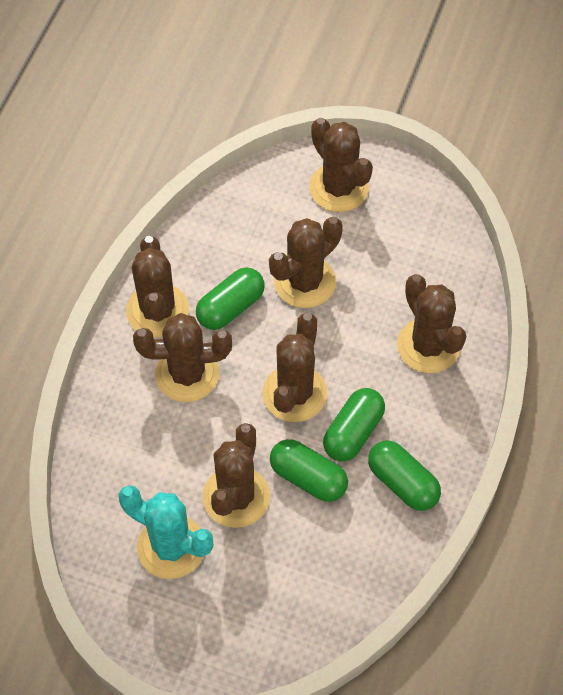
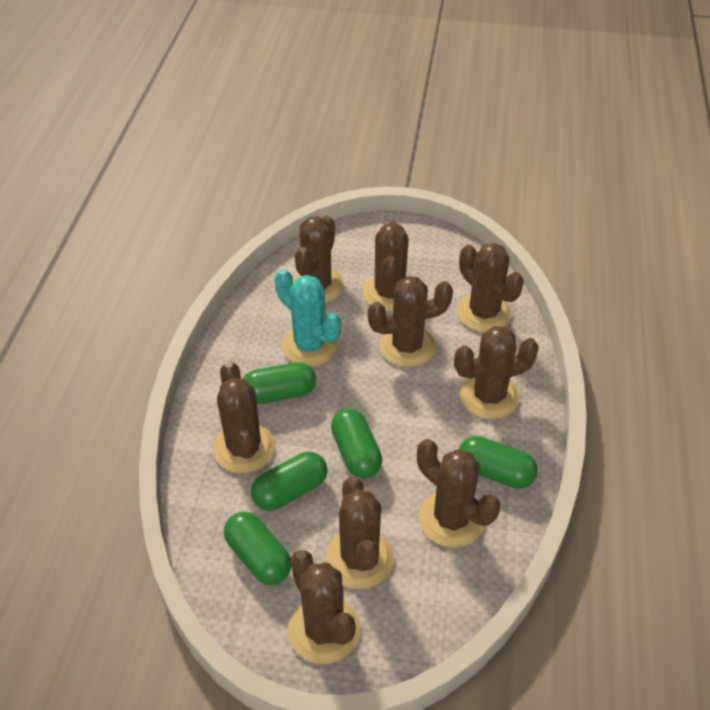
brown cactus: [126,236,189,337] [133,313,232,402] [202,423,270,528] [262,313,327,422] [269,217,343,308] [309,118,373,212] [397,274,466,373] = 7 -> [213,361,275,473] [288,550,360,664] [293,216,344,303] [326,477,394,589] [363,221,409,312] [368,276,453,367] [417,439,500,548] [454,326,539,419] [457,243,524,332] = 9
green capsule: [196,267,265,330] [270,439,348,502] [323,388,385,462] [368,440,441,511] = 4 -> [224,512,291,585] [243,362,316,404] [251,452,327,511] [331,408,382,478] [459,436,538,489] = 5

